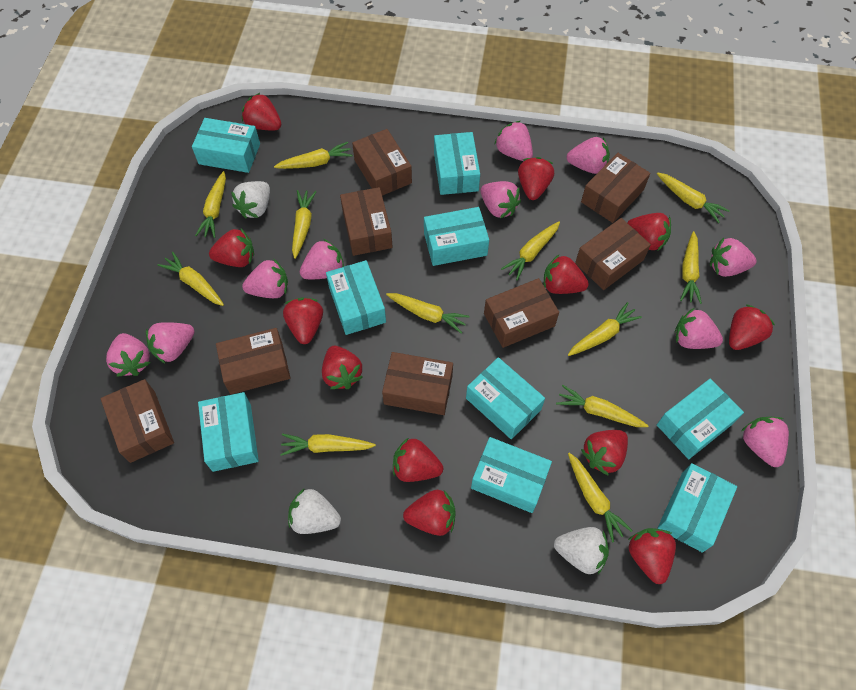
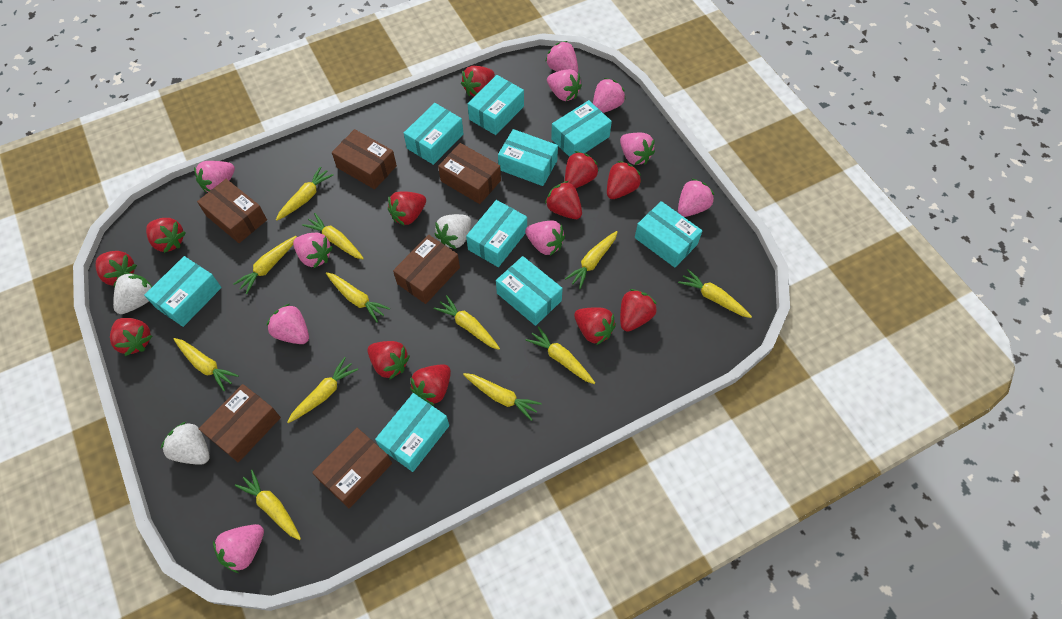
brown box: [101,379,174,463] [216,328,291,394] [340,187,393,256] [352,129,412,196] [382,352,453,415] [484,278,559,348] [575,218,651,290] [581,153,650,223] = 8 -> [197,179,267,243] [199,384,281,463] [312,428,392,508] [332,129,397,189] [393,235,460,304] [438,143,501,204] = 6

